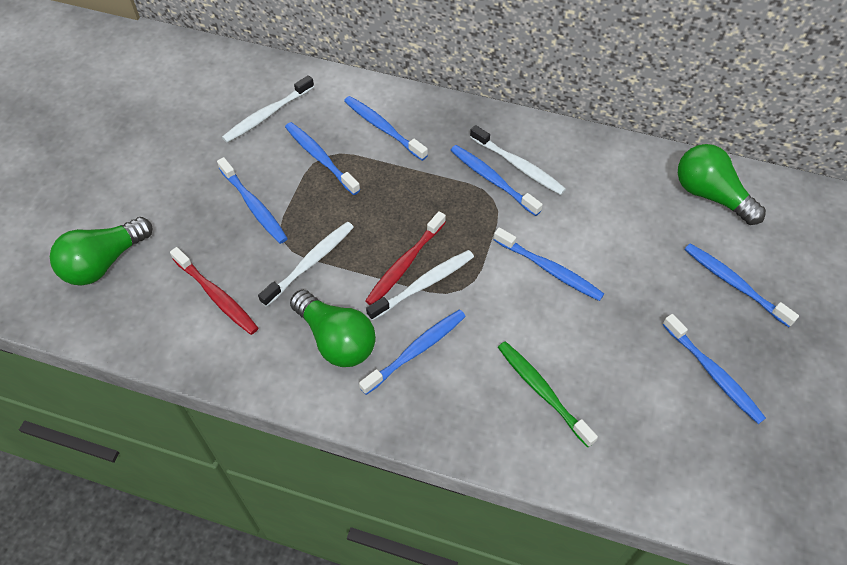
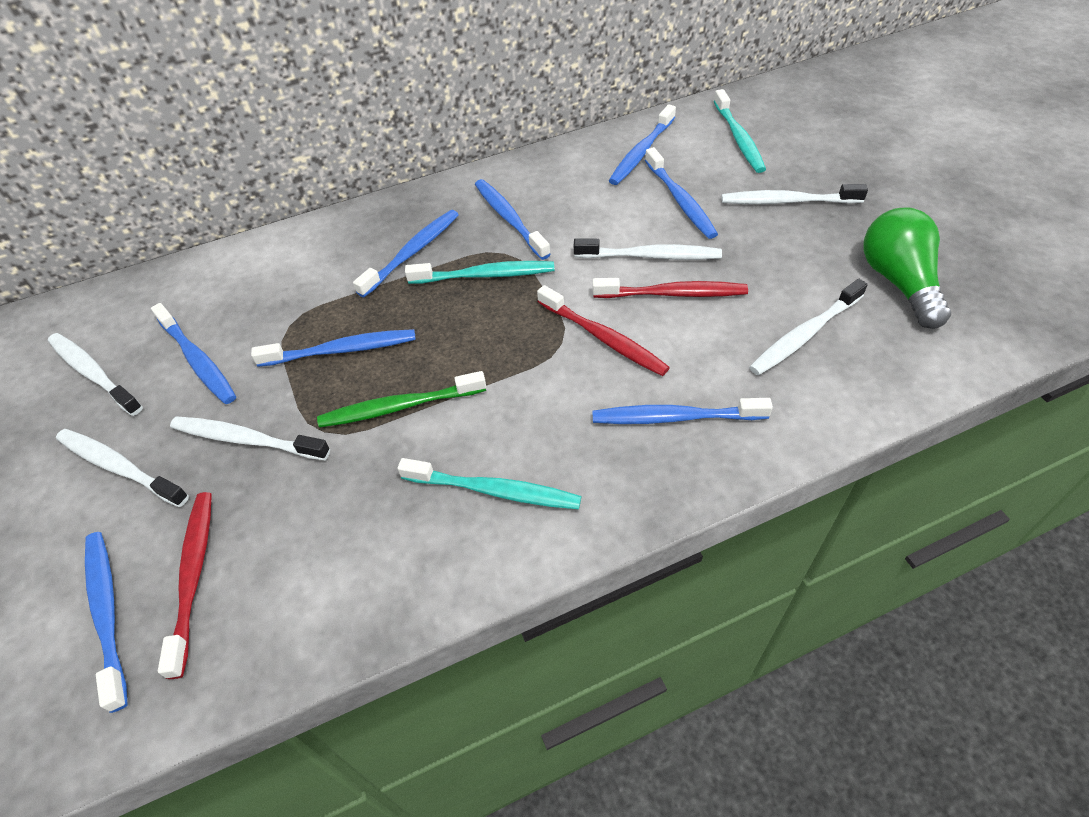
green light bulb: [50,217,152,286] [290,290,376,367] [678,144,766,225] = 3 -> [864,208,951,329] = 1
red toothbrush: [170,247,258,335] [365,211,446,305] = 2 -> [158,492,212,679] [537,285,670,376] [593,278,748,298] = 3
turquoise toothbrush: none = 0 -> [398,458,582,509] [405,261,555,284] [714,89,766,173] = 3
white toothbrush: [222,75,314,143] [258,222,354,307] [366,250,474,320] [470,125,566,195] = 4 -> [48,333,143,416] [56,429,189,507] [170,416,330,460] [574,238,722,260] [721,184,868,204] [749,279,868,375] = 6

